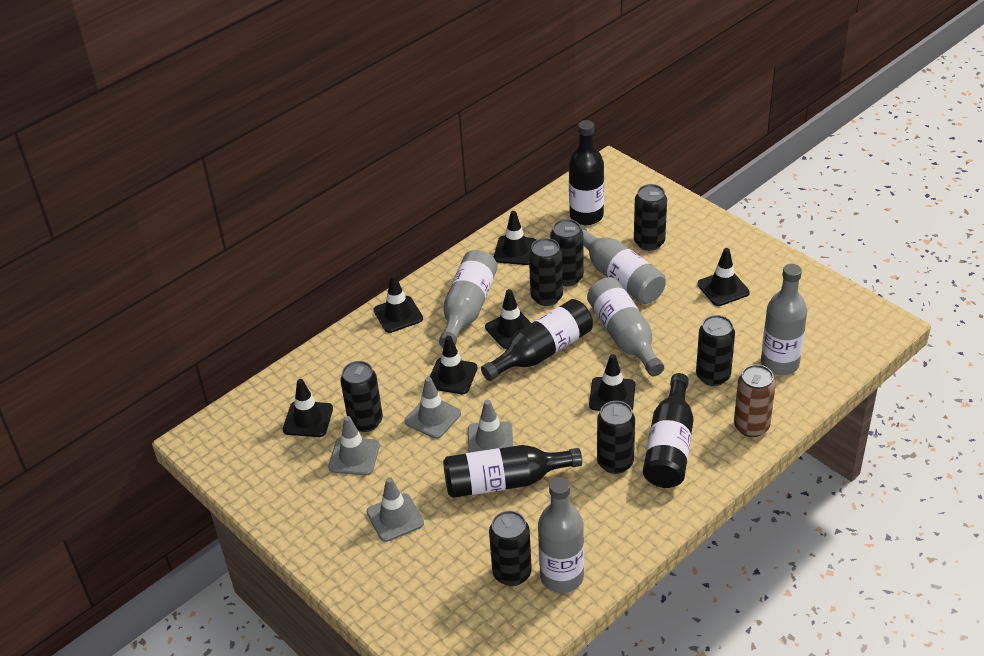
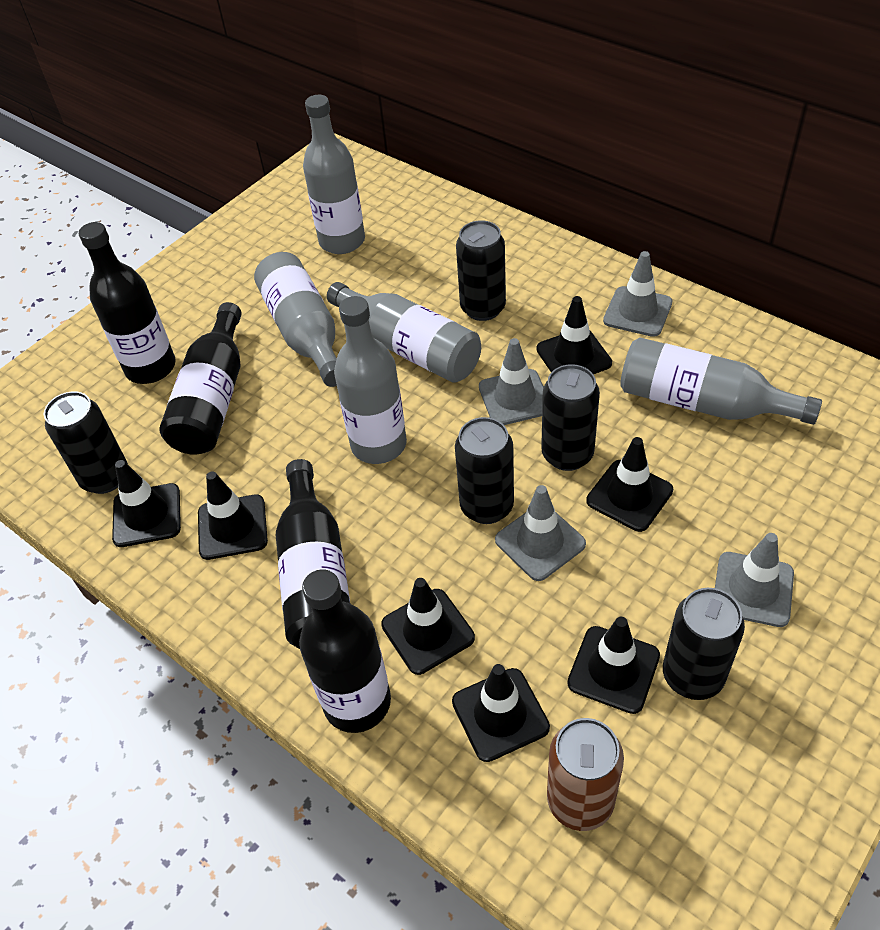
black can: [340,361,383,432] [489,511,532,586] [529,238,563,306] [550,219,584,287] [597,401,635,474] [634,184,667,251] [696,315,735,386] = 7 -> [44,391,128,494] [455,417,514,524] [456,221,506,321] [541,364,600,471] [663,588,745,700] = 5

